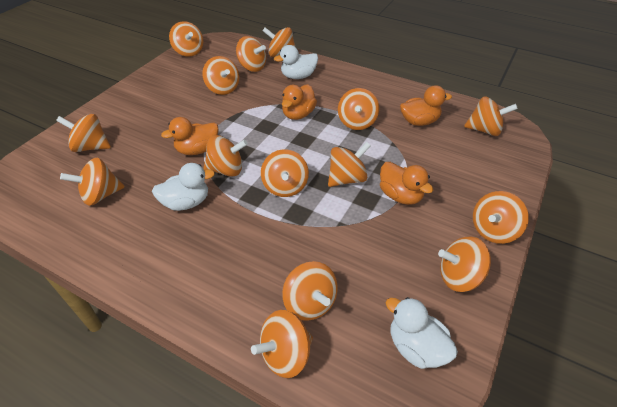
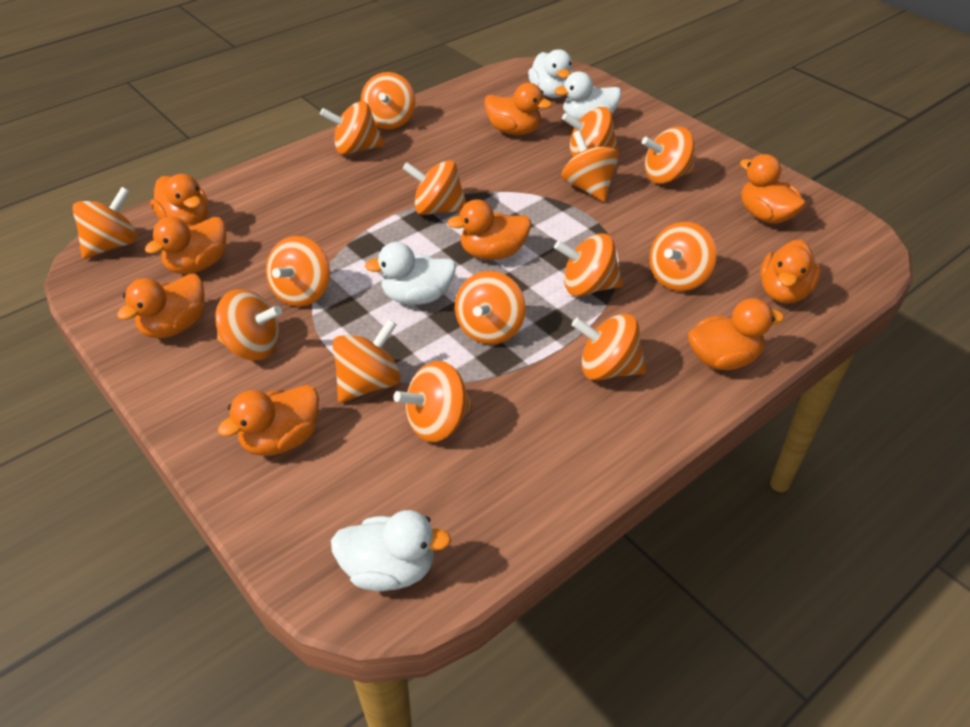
orange duck: [161,117,219,155] [282,84,317,120] [380,162,433,205] [400,85,452,126] = 4 -> [117,274,204,338] [145,217,226,274] [150,174,209,225] [218,385,319,456] [447,199,531,260] [484,83,552,135] [688,298,784,370] [740,154,806,224] [760,240,821,304] = 9
white duck: [152,163,215,211] [274,45,318,79] [386,297,458,369] = 3 -> [331,510,451,591] [365,242,456,305] [528,49,573,98] [555,72,621,121] = 4

